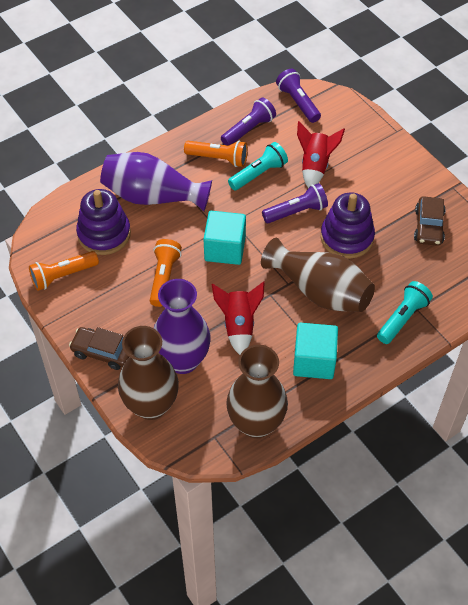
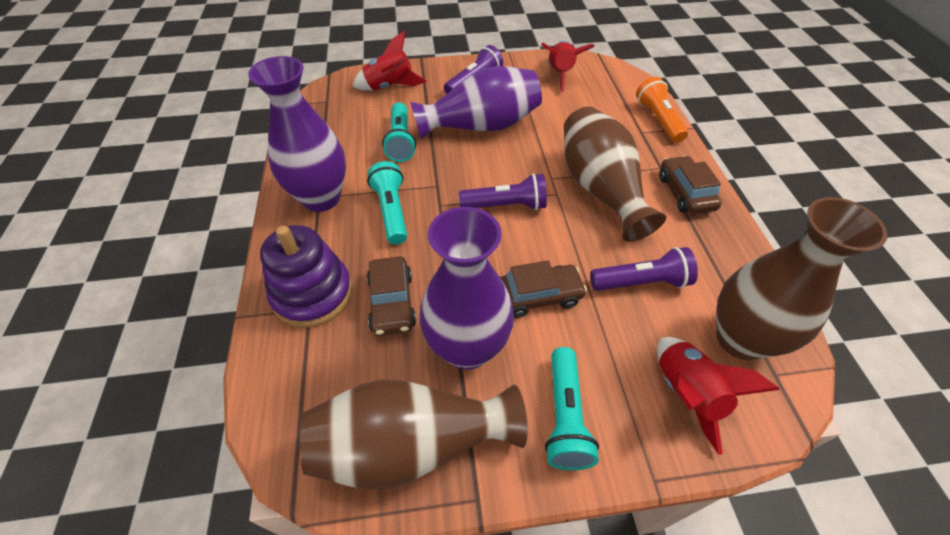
brown car: [69,327,129,370] [414,196,446,246] = 2 -> [367,257,416,336] [500,260,587,318] [659,156,722,214] = 3
orange flashlight: [29,251,99,291] [150,239,182,307] [184,141,248,167] = 3 -> [636,77,688,143] = 1
purple stacking toy: [76,189,131,255] [321,192,375,259] = 2 -> [260,225,353,328] = 1
purple vase: [100,152,212,211] [154,279,211,374] = 2 -> [248,56,346,212] [410,66,542,140] [420,207,514,370] = 3
red rocket: [212,281,265,355] [297,121,345,188] = 2 -> [353,31,427,90] [541,41,595,92] [657,337,780,455] = 3
turquoise cube: [204,211,246,265] [293,323,338,379] = 2 -> none = 0
turquoise flashlight: [228,142,288,191] [377,281,433,344] = 2 -> [367,161,407,244] [382,102,416,162] [545,347,599,470] = 3

